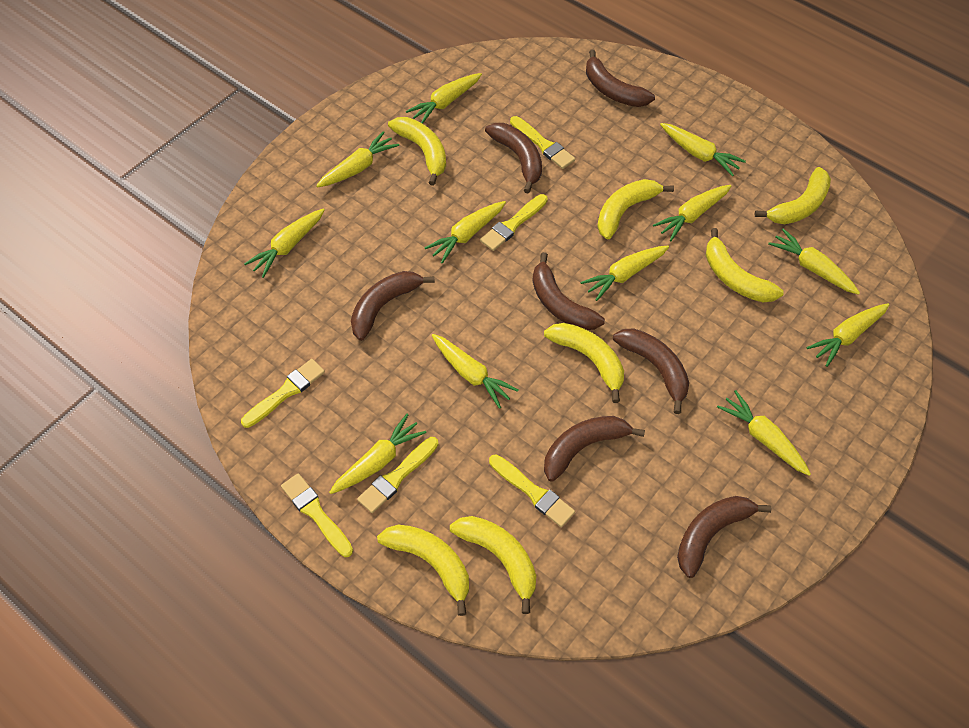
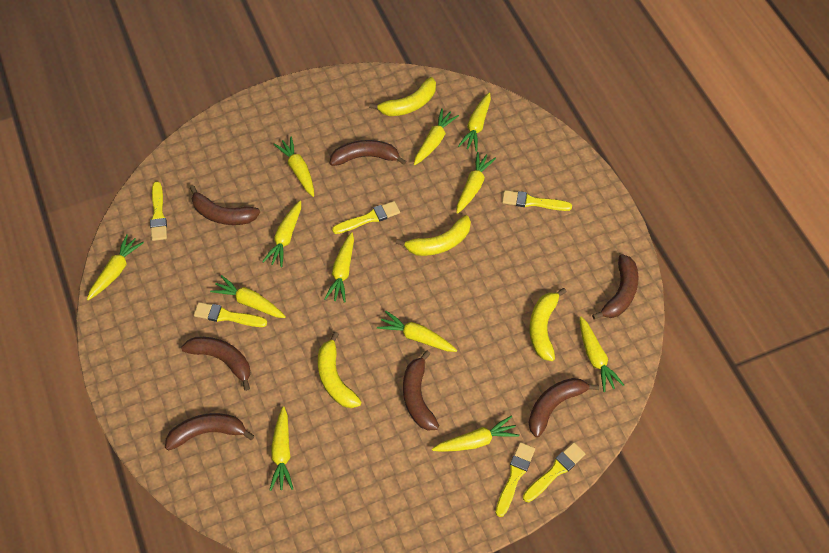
yellow banana: [377,524,469,616] [388,117,446,186] [450,516,536,614] [544,323,624,403] [597,179,674,240] [706,228,784,302] [755,167,831,224] = 7 -> [318,332,362,408] [369,77,436,116] [396,215,471,256] [530,288,567,361] = 4

